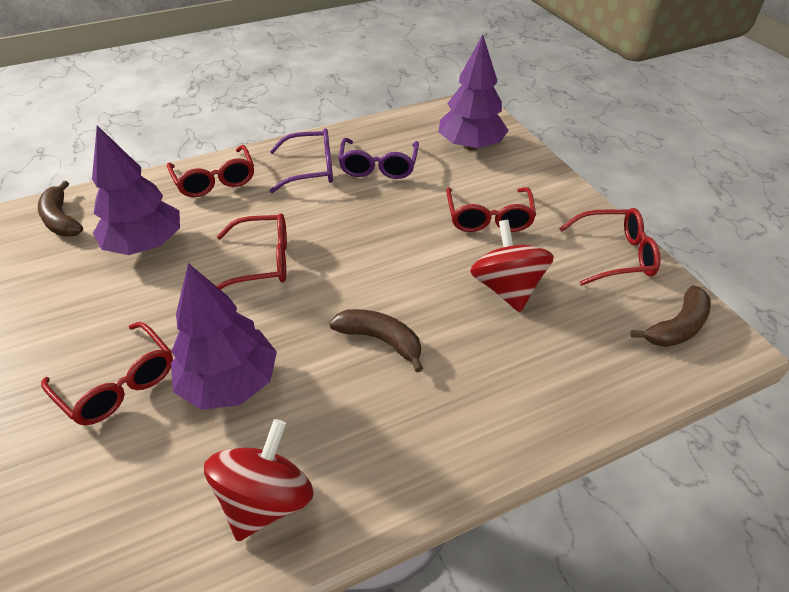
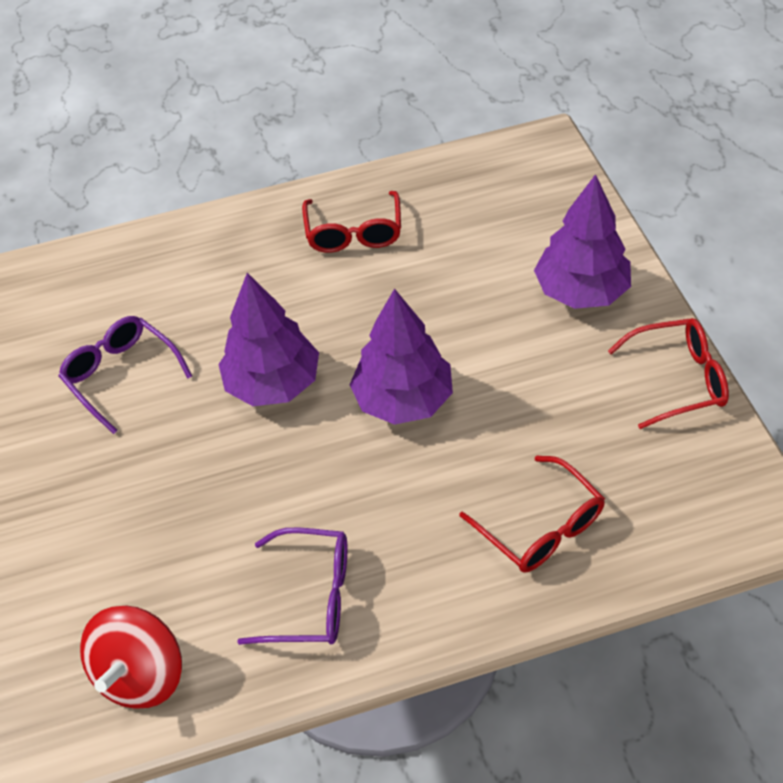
brown banana: [38,181,83,237] [329,309,423,372] [630,285,711,347] = 3 -> none = 0
red glasses: [41,322,173,425] [167,145,254,197] [216,213,287,290] [446,188,536,232] [559,208,660,285] = 5 -> [302,191,401,253] [459,456,605,573] [608,318,729,429] = 3
red spinning top: [204,419,314,541] [470,220,554,312] = 2 -> [80,605,182,709] = 1

